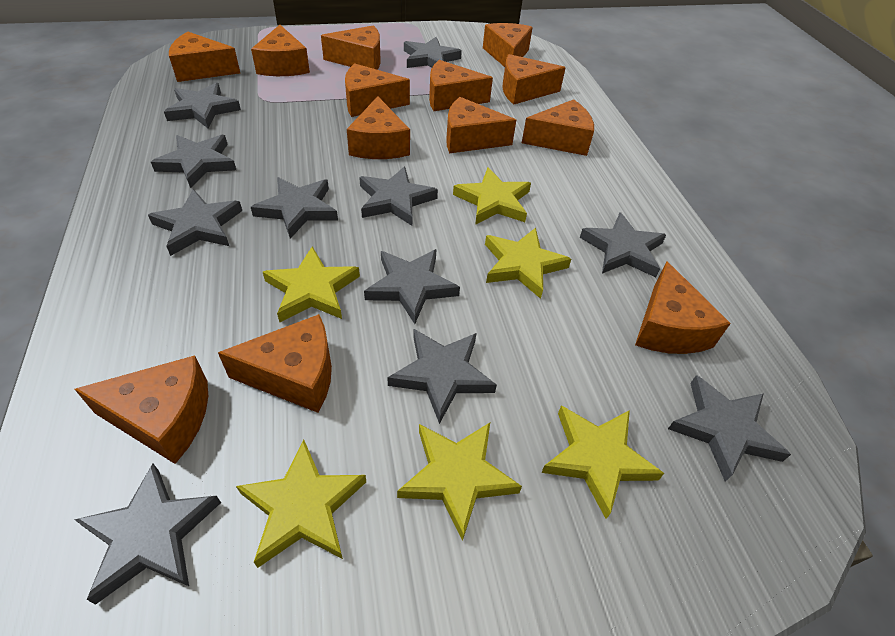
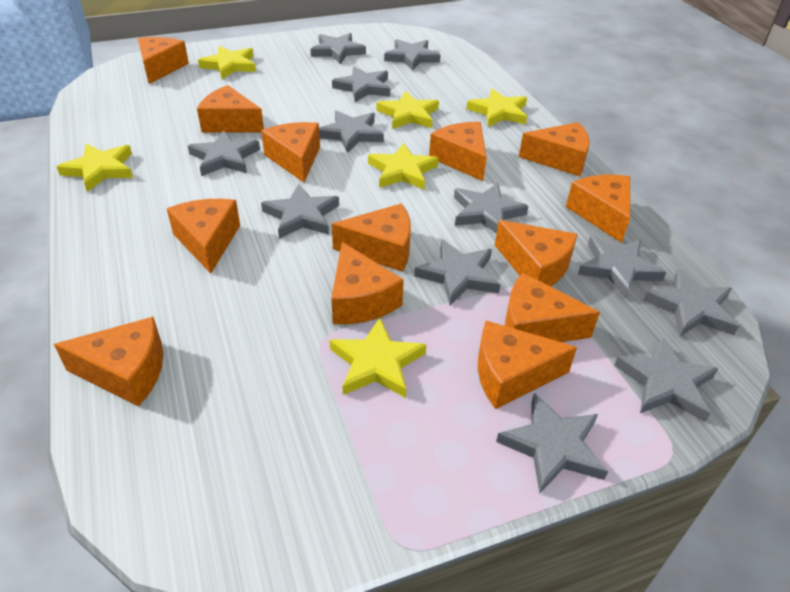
grey star: [74,464,221,605] [148,189,242,256] [151,135,236,188] [164,83,241,129] [251,177,338,239] [359,166,438,226] [364,249,460,324] [387,329,497,424] [404,37,462,68] [580,212,666,277] [668,375,791,482] = 11 -> [188,130,260,176] [261,184,339,239] [311,33,366,64] [319,110,384,153] [332,66,390,102] [384,39,440,71] [414,240,501,305] [454,183,529,234] [496,393,608,493] [578,236,666,299] [614,336,718,422] [644,269,739,337] = 12

